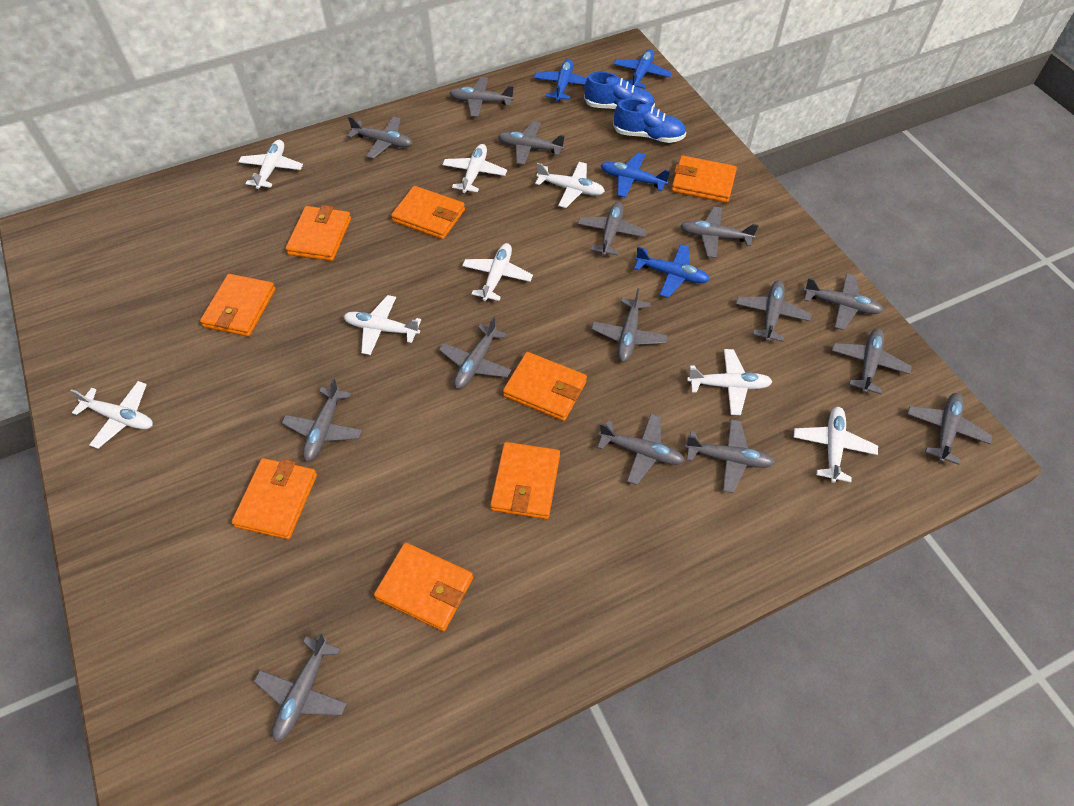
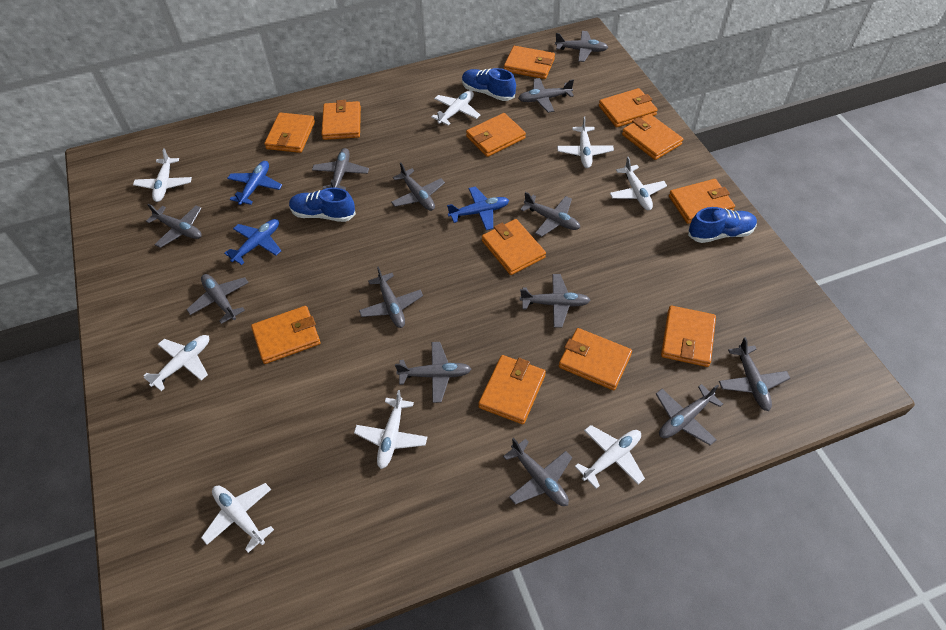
blue plane: [534,59,587,101] [601,152,670,198] [613,49,672,89] [634,244,710,298] = 4 -> [224,219,281,265] [227,161,282,205] [447,186,509,230] = 3
blue shoe: [584,72,655,109] [613,98,686,143] = 2 -> [289,187,356,222] [462,68,516,101] [688,207,757,243] = 3
grey plane: [254,633,347,742] [282,378,362,462] [347,116,413,159] [439,317,512,389] [449,77,514,117] [498,121,565,165] [577,202,647,256] [591,288,667,362] [597,414,685,485] [680,207,759,258] [685,419,775,493] [736,280,811,342] [803,273,884,330] [832,328,912,394] [907,393,992,465] = 15 -> [146,204,202,248] [186,274,249,324] [312,148,369,190] [359,266,423,328] [391,162,445,211] [395,342,471,403] [503,438,572,506] [518,78,574,113] [520,192,580,237] [520,274,590,328] [555,31,608,62] [656,384,723,445] [719,337,790,411] = 13
orange wallet: [200,274,275,337] [232,458,317,539] [286,205,351,261] [374,542,473,631] [391,186,465,239] [490,442,560,519] [503,352,587,421] [671,156,737,203] = 8 -> [251,306,321,364] [264,112,315,153] [321,100,361,140] [466,113,526,157] [478,355,546,424] [482,219,546,275] [504,46,555,79] [559,328,632,390] [599,88,658,128] [622,114,683,160] [661,306,716,367] [669,179,735,224] = 12

